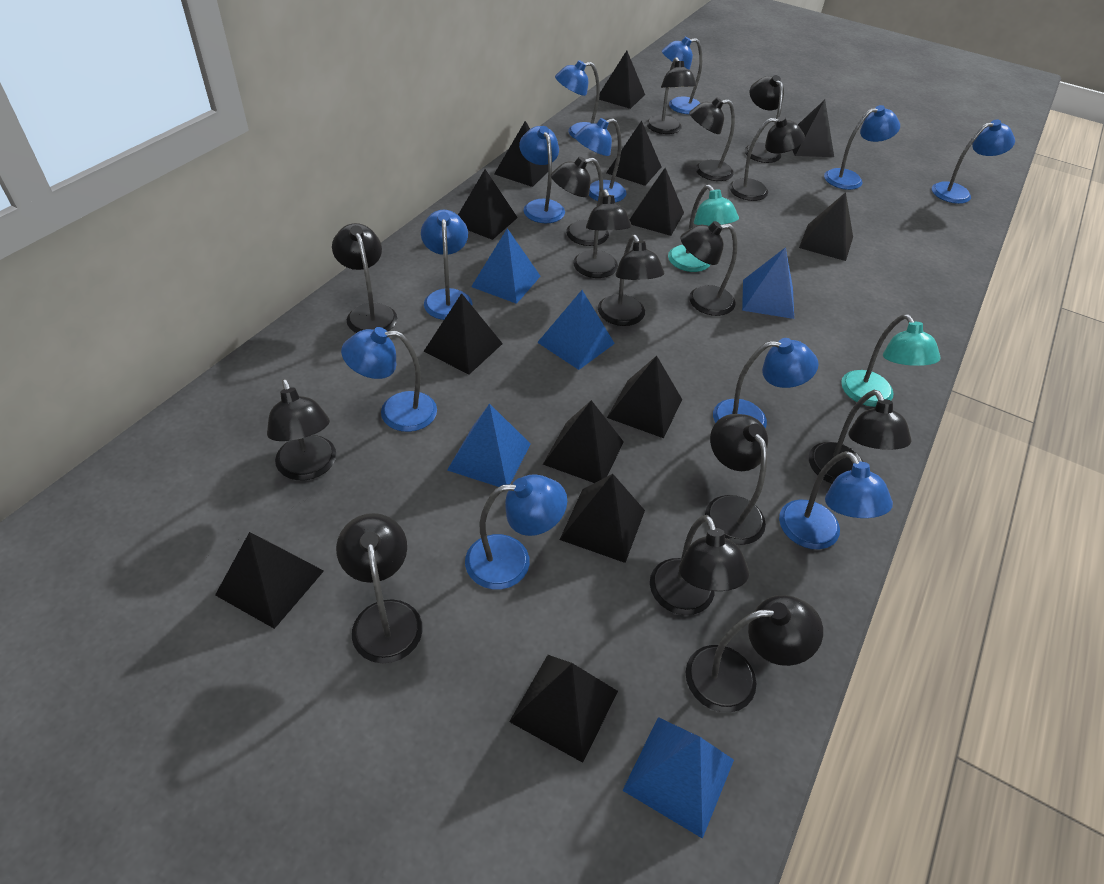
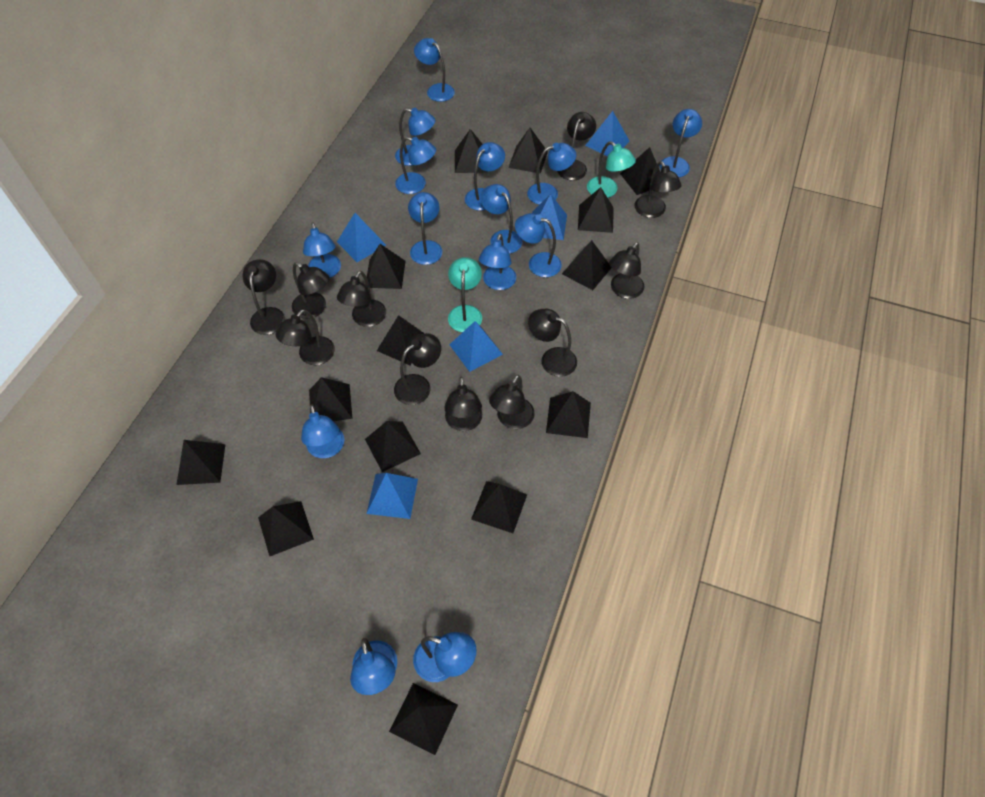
black lamp: [267,379,336,480] [332,223,397,333] [336,513,423,663] [551,157,609,246] [573,189,632,278] [598,235,664,326] [646,57,697,134] [650,515,749,615] [680,221,737,316] [686,595,823,713] [689,97,735,181] [705,414,768,545] [729,116,805,201] [745,75,784,163] [809,390,911,483] = 15 -> [243,259,285,335] [276,309,335,365] [292,262,329,319] [337,271,386,327] [394,333,441,405] [444,377,482,431] [489,375,535,429] [528,309,577,377] [557,112,596,180] [609,242,644,299] [635,161,682,218] = 11
black pyramid: [215,532,324,629] [424,293,503,375] [458,169,518,240] [494,121,548,187] [509,655,618,763] [543,400,624,483] [560,474,645,563] [599,51,645,109] [606,121,661,186] [607,356,682,438] [630,168,684,236] [792,100,834,157] [799,192,853,261] = 13 -> [176,440,226,485] [258,501,314,557] [309,377,353,421] [365,244,406,289] [365,421,421,472] [377,315,425,365] [389,683,458,755] [455,129,488,173] [471,481,527,533] [508,128,548,174] [546,391,591,438] [562,240,611,290] [578,187,614,233] [620,147,660,195] = 14
blue lamp: [341,327,437,432] [421,210,472,320] [465,474,567,590] [519,126,565,223] [555,60,600,139] [575,118,627,202] [662,36,702,114] [713,338,819,429] [779,451,893,549] [824,105,900,190] [932,120,1015,204] = 11 -> [301,405,344,458] [303,222,341,278] [350,638,397,695] [395,108,435,166] [395,137,436,194] [408,192,442,265] [413,632,477,682] [414,38,455,102] [465,142,505,211] [479,234,516,290] [481,184,522,254] [515,213,562,277] [527,143,576,205] [660,109,702,177] = 14

